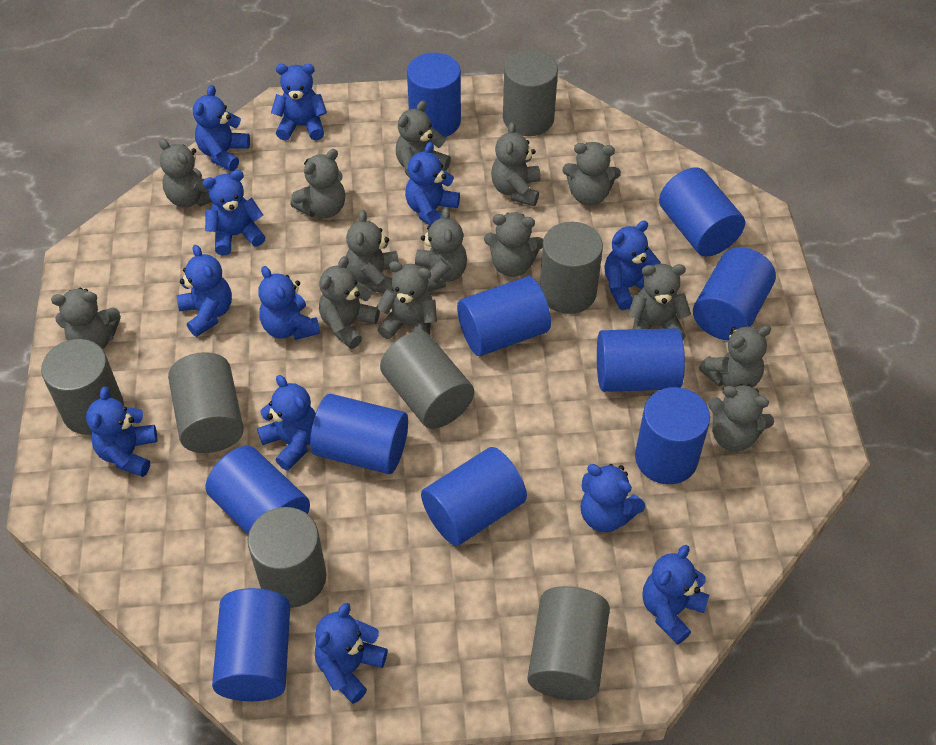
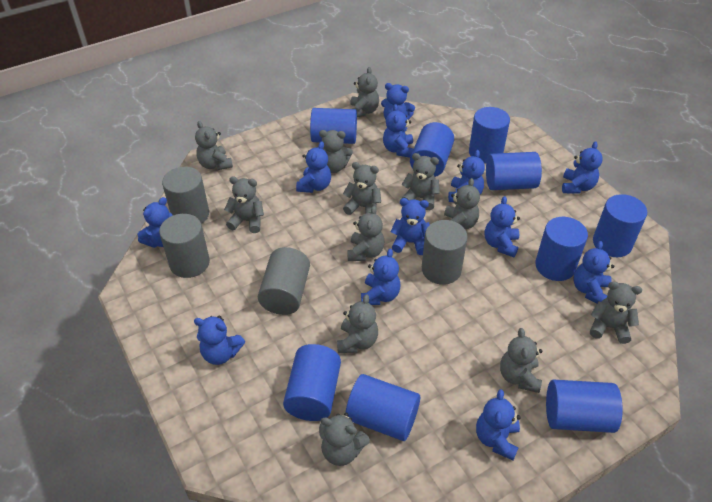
blue cylinder: [206,446,310,535] [212,588,290,702] [310,394,408,474] [407,53,461,137] [421,447,527,546] [457,276,551,356] [597,328,685,392] [635,387,710,484] [659,167,745,256] [693,247,776,341] = 10 -> [283,344,341,421] [310,108,357,144] [346,374,420,441] [410,122,454,177] [469,107,510,163] [486,152,542,190] [535,217,588,281] [546,379,623,433] [593,194,647,257] = 9
grey cylinder: [41,339,124,435] [168,352,244,453] [248,507,326,608] [380,331,474,429] [503,50,558,136] [527,586,610,700] [540,222,603,314] = 7 -> [159,214,210,278] [162,167,209,224] [258,247,310,315] [422,220,468,285] = 4
grey teddy bear: [51,288,121,349] [159,138,212,208] [290,149,345,218] [319,256,380,349] [346,210,399,293] [376,261,437,339] [396,100,451,178] [415,207,467,292] [484,212,543,277] [491,122,541,206] [562,142,621,206] [628,264,691,340] [699,325,771,388] [708,384,774,452] = 14 -> [195,121,233,170] [224,177,264,233] [319,130,353,173] [319,413,370,466] [337,294,378,353] [343,162,381,215] [347,206,384,261] [350,67,379,117] [401,153,440,210] [444,178,480,229] [500,328,542,393] [590,282,642,344] = 12

